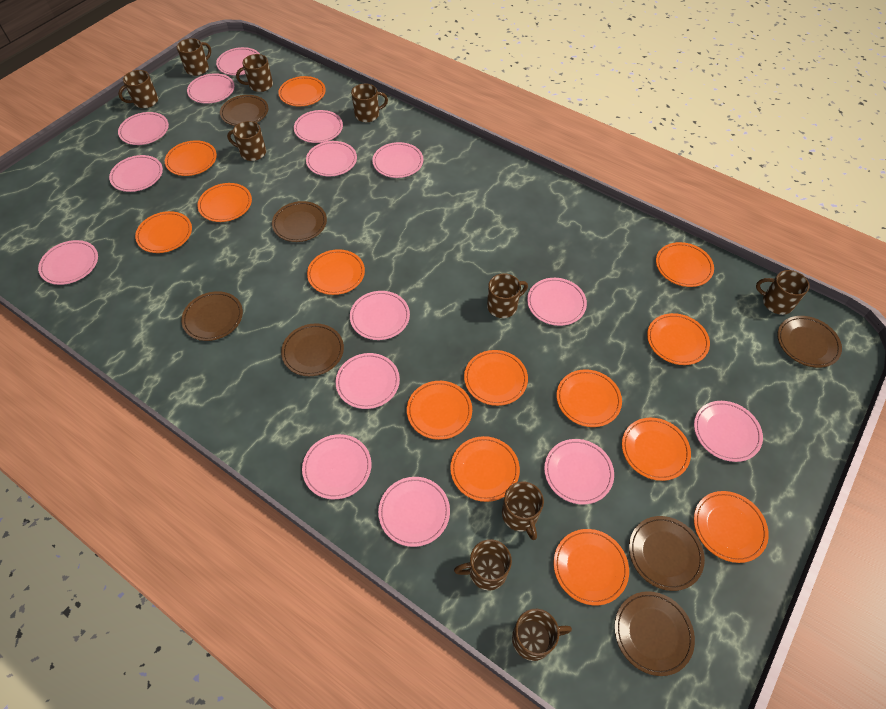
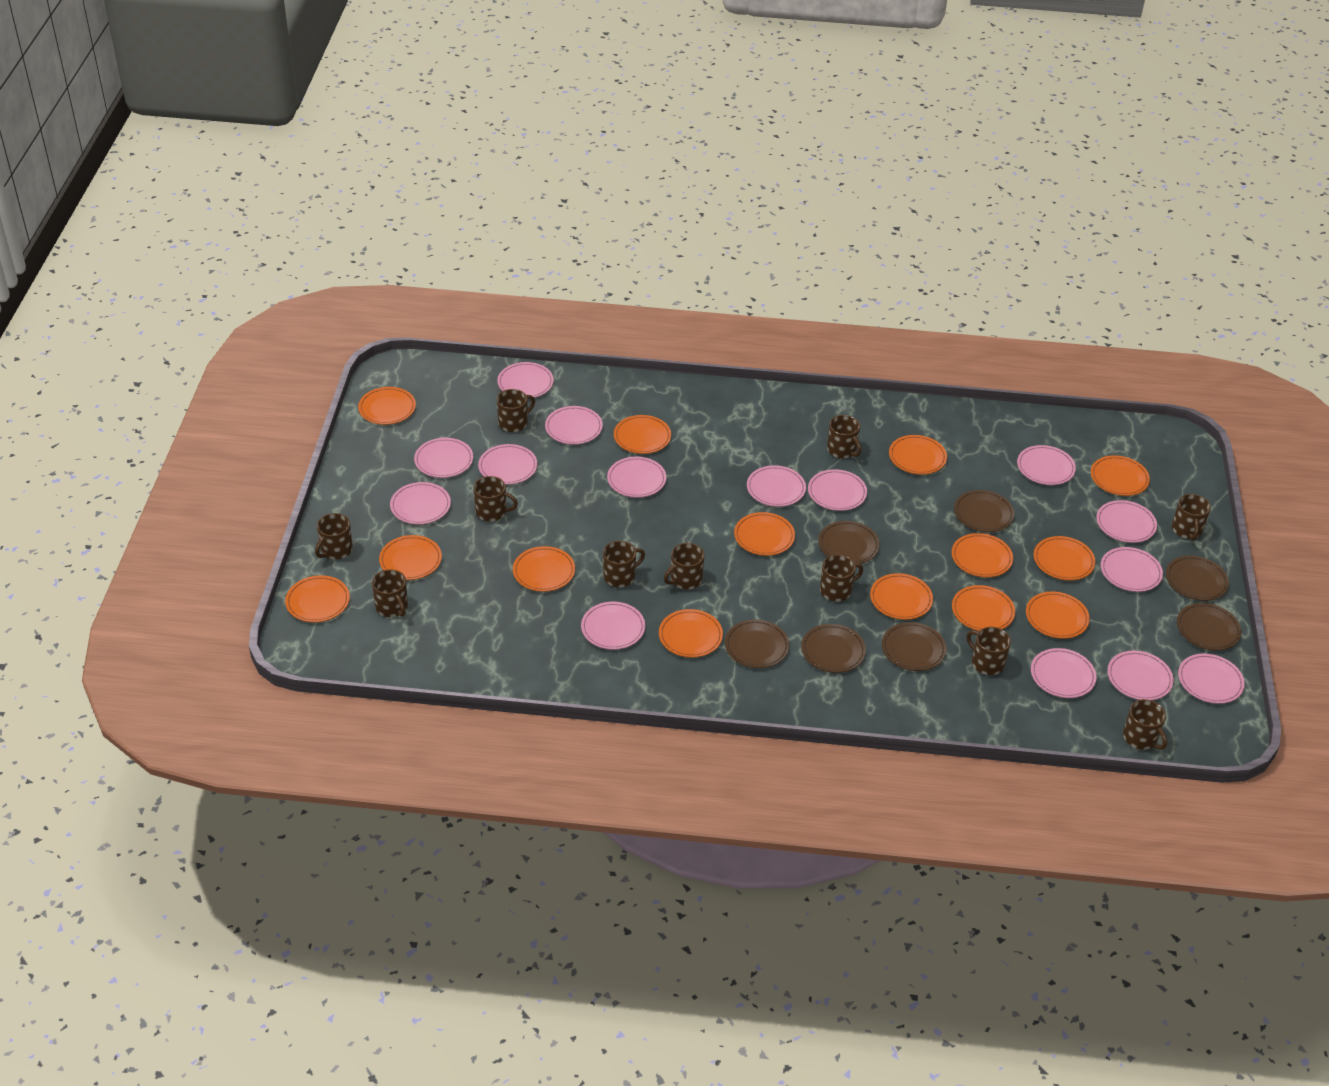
brown mug: [118,70,158,108] [177,38,211,76] [227,121,266,161] [236,54,273,92] [351,84,388,122] [454,539,512,590] [487,273,528,318] [502,482,544,540] [512,609,572,661] [756,270,810,315] = 10 -> [315,513,353,560] [372,569,408,617] [473,476,518,522] [497,389,535,432] [603,541,645,588] [664,543,704,590] [820,555,863,601] [827,415,861,458] [967,627,1011,675] [1123,699,1167,750] [1172,494,1211,540] = 11

